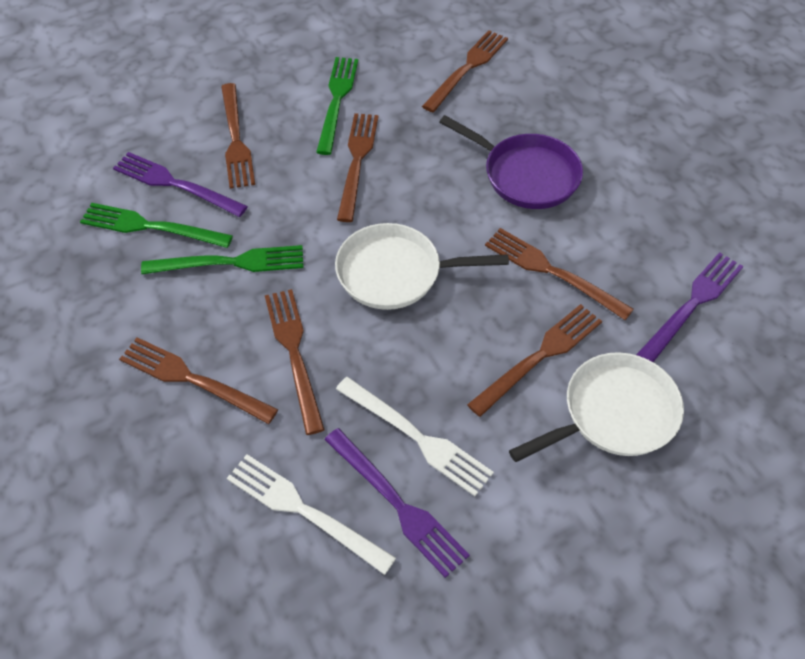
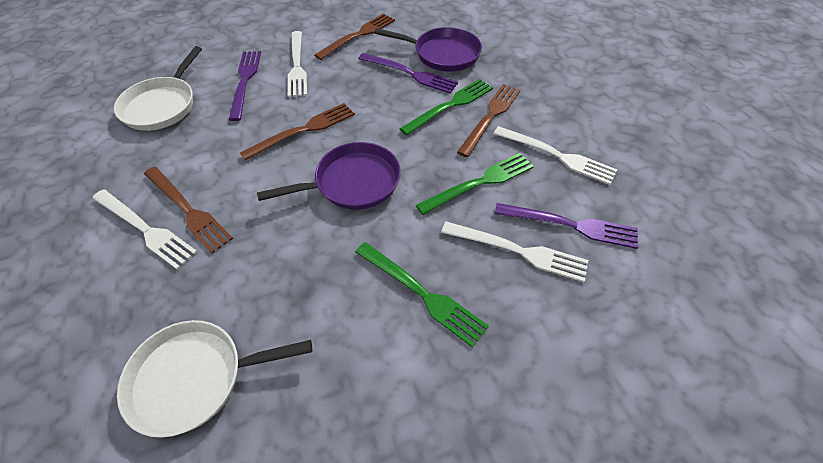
brown fork: [119,337,278,424] [221,83,255,189] [265,289,325,435] [337,113,379,222] [422,30,508,112] [467,304,602,417] [485,228,634,320] = 7 -> [144,167,233,253] [240,103,355,161] [314,13,395,60] [457,84,521,157] = 4
purple pan: [440,115,583,209] = 1 -> [257,142,401,210] [374,27,482,72] = 2
white fork: [227,454,396,575] [336,377,494,496] = 2 -> [92,189,197,270] [288,31,307,97] [441,221,588,282] [493,126,617,185] = 4

